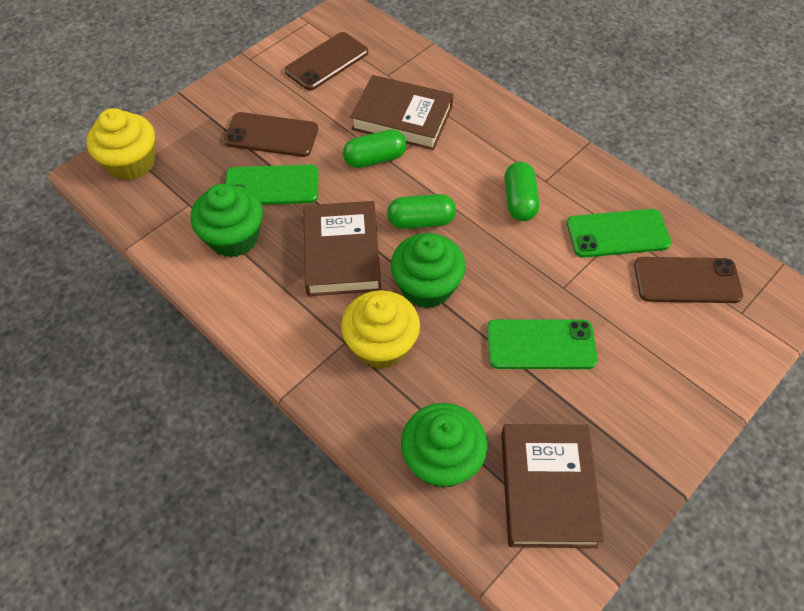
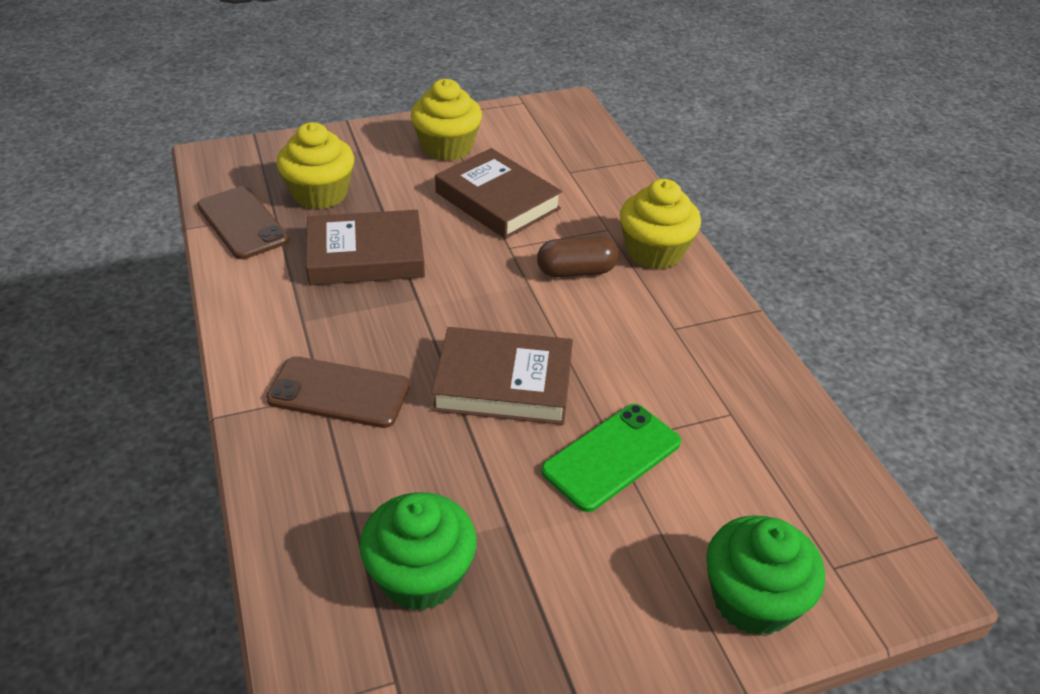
brown capsule: none = 0 -> [537,236,618,277] = 1
brown phone: [224,112,318,157] [284,32,368,90] [634,257,743,303] = 3 -> [197,186,289,259] [266,356,410,428] = 2
green capsule: [343,129,407,168] [387,194,456,229] [505,162,539,221] = 3 -> none = 0
green cupcake: [191,184,263,257] [391,233,466,308] [401,403,488,488] = 3 -> [360,492,477,611] [706,515,825,636] = 2
green phone: [225,165,319,205] [487,319,598,369] [567,209,671,258] = 3 -> [541,404,681,512] = 1
yellow cupcake: [87,108,155,181] [341,290,420,369] = 2 -> [277,122,354,209] [411,79,482,161] [620,179,701,270] = 3

